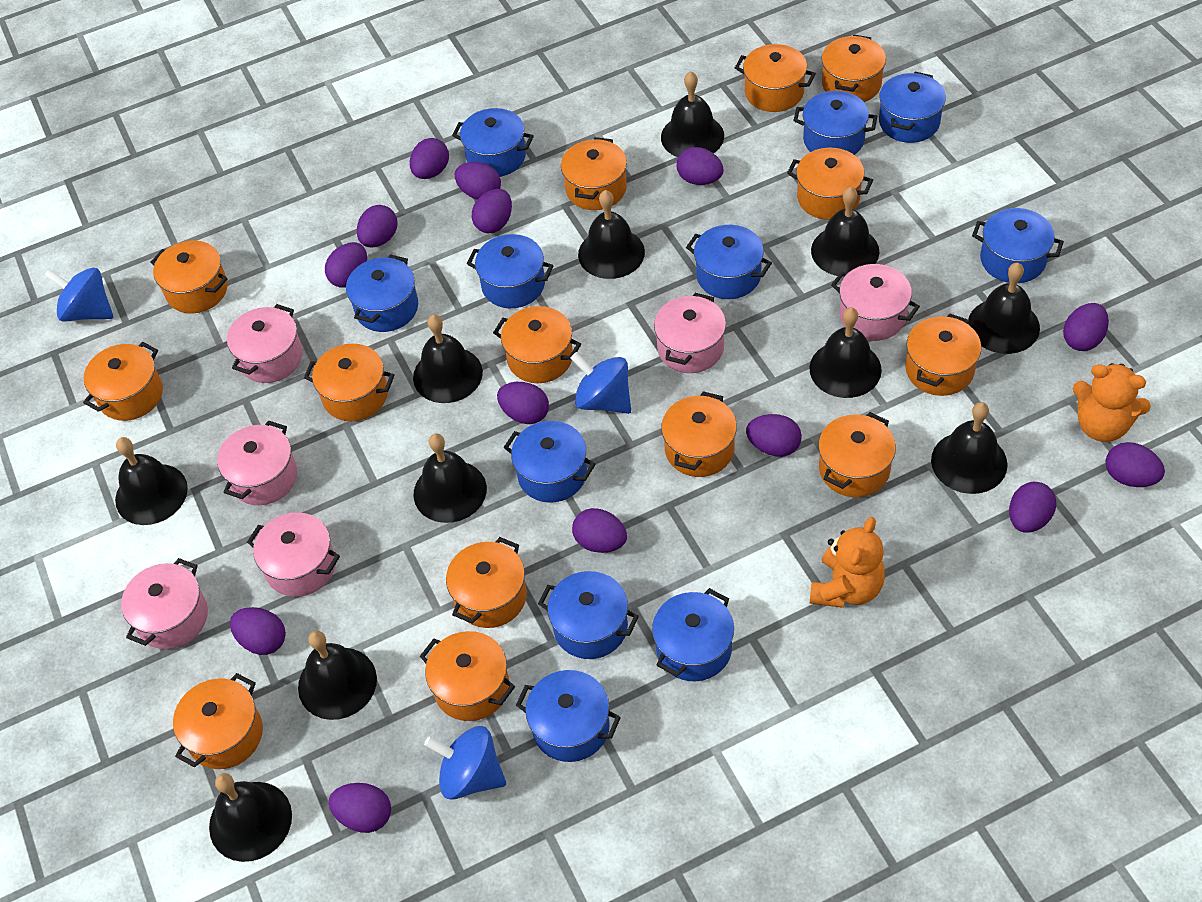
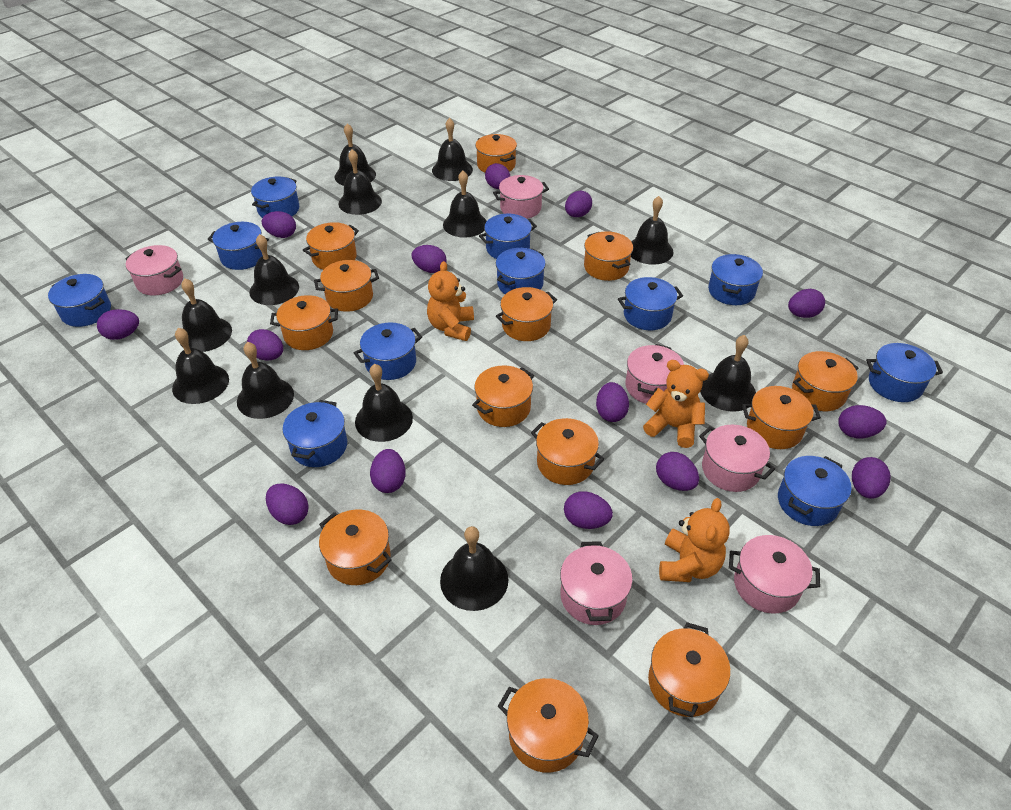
black bell: [115,437,188,525] [209,773,292,862] [298,630,377,720] [413,315,483,403] [414,433,487,523] [578,190,645,279] [661,71,724,157] [809,307,882,398] [811,187,879,277] [931,402,1008,494] [968,263,1040,354] = 11 -> [172,328,229,404] [180,279,232,352] [237,342,294,419] [250,234,299,305] [335,123,376,186] [338,149,382,215] [355,364,413,442] [432,118,473,181] [440,526,508,611] [443,171,487,238] [631,196,674,265] [700,335,756,412] = 12
blue spinning top: [44,268,113,322] [424,726,506,800] [570,352,631,414] = 3 -> none = 0
orange pot: [83,342,163,421] [150,241,228,314] [173,673,263,769] [304,344,394,421] [420,631,515,721] [446,537,527,628] [493,306,581,383] [561,137,627,210] [661,391,737,477] [735,44,816,112] [787,148,873,220] [818,412,896,497] [822,35,886,102] [905,313,981,396] = 14 -> [270,295,338,350] [303,222,359,270] [314,260,379,312] [319,510,392,585] [472,365,534,427] [475,134,517,173] [496,287,557,341] [498,678,598,773] [531,418,604,485] [584,231,633,281] [648,622,730,717] [742,386,821,449] [792,351,858,411] = 13
orange teddy bear: [810,517,885,608] [1073,363,1151,442] = 2 -> [427,261,474,341] [643,360,709,448] [659,498,730,582] = 3

